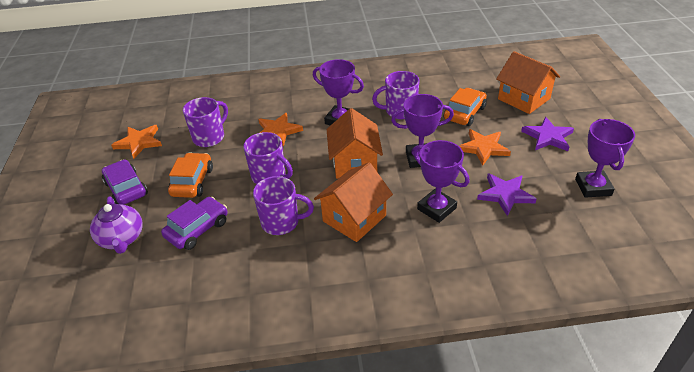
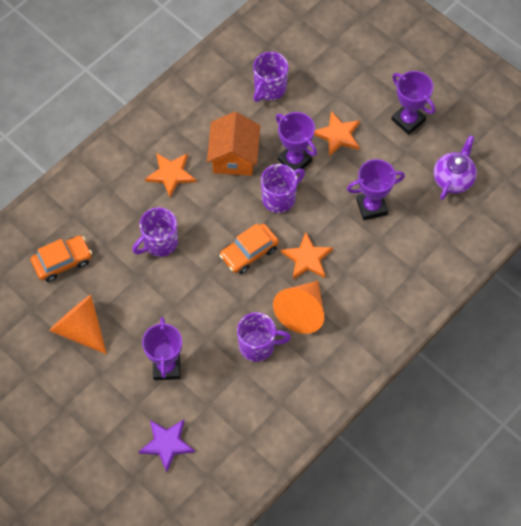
orange cone: none = 0 -> [49,295,107,354] [273,281,324,334] = 2
orange house: [314,162,393,242] [327,108,383,179] [496,51,560,114] = 3 -> [207,112,260,176] = 1
purple car: [102,159,148,205] [161,197,228,250] = 2 -> none = 0
purple star: [477,173,537,216] [521,117,574,151] = 2 -> [139,420,195,472] = 1

